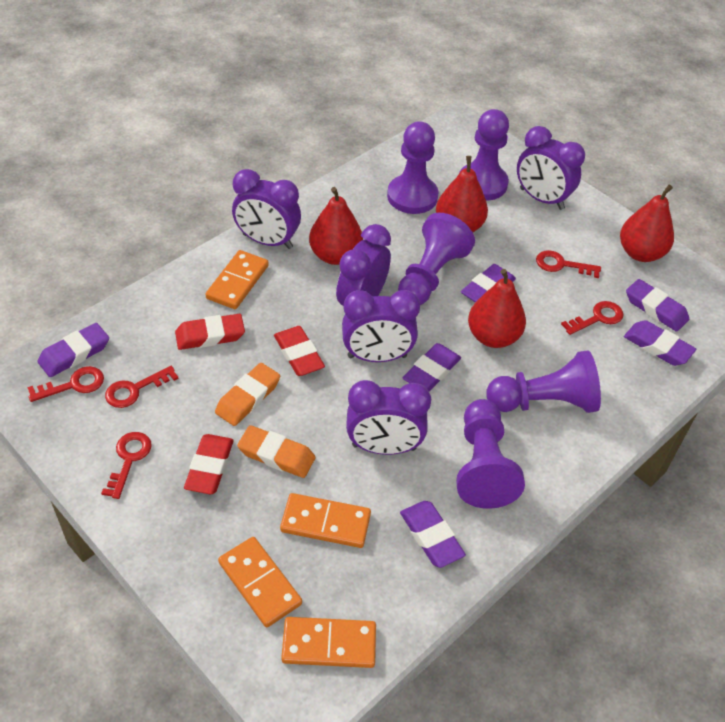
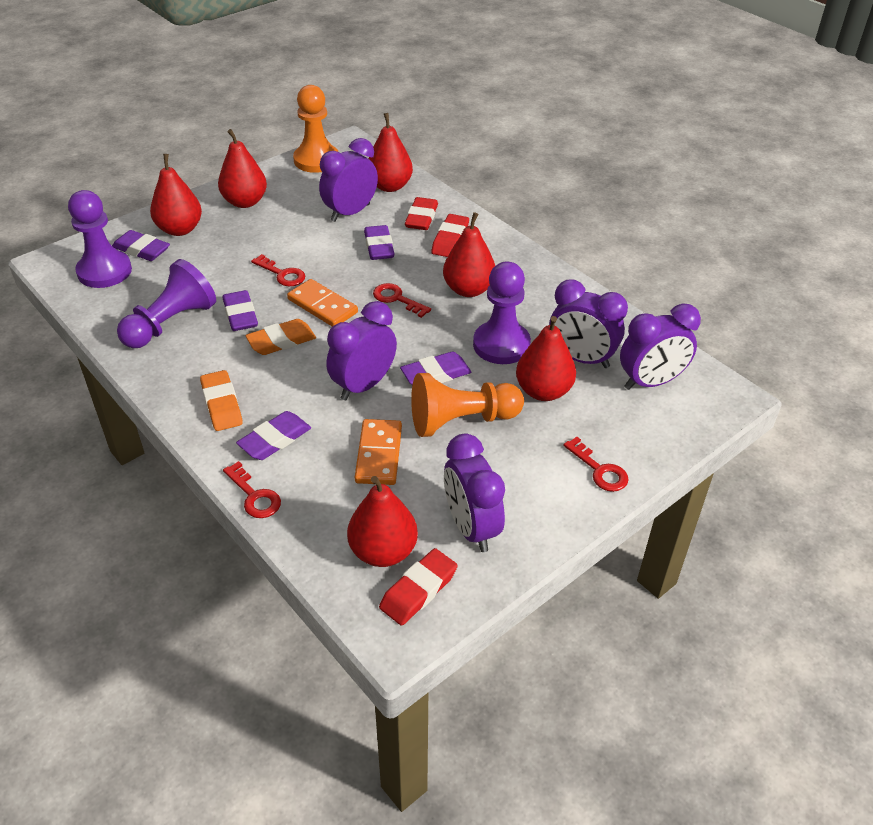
orange domino: [205,250,269,309] [218,537,302,627] [280,493,371,548] [281,617,376,668] = 4 -> [287,279,358,327] [355,419,402,485] = 2
orange pawn: none = 0 -> [293,85,338,173] [411,373,524,437] = 2
purple eraser: [37,323,109,377] [400,501,466,568] [403,343,461,392] [461,264,516,302] [624,320,696,366] [626,279,689,332] = 6 -> [112,230,170,261] [223,290,258,331] [236,411,311,460] [364,225,395,260] [400,351,471,385] = 5
purple pawn: [387,121,439,214] [398,213,475,305] [456,399,525,509] [459,109,509,201] [486,350,601,413] = 5 -> [68,190,132,288] [117,259,216,348] [473,262,531,364] = 3
red key: [27,366,104,402] [101,432,152,499] [105,366,179,408] [536,250,601,278] [561,301,624,335] = 5 -> [223,461,281,518] [251,254,305,286] [373,283,431,318] [563,437,629,492] = 4
red pear: [309,187,363,265] [436,156,488,232] [468,269,526,348] [620,185,674,262] = 4 -> [150,154,202,236] [218,129,267,208] [347,476,418,567] [368,113,413,192] [443,212,495,297] [516,316,576,401] = 6

